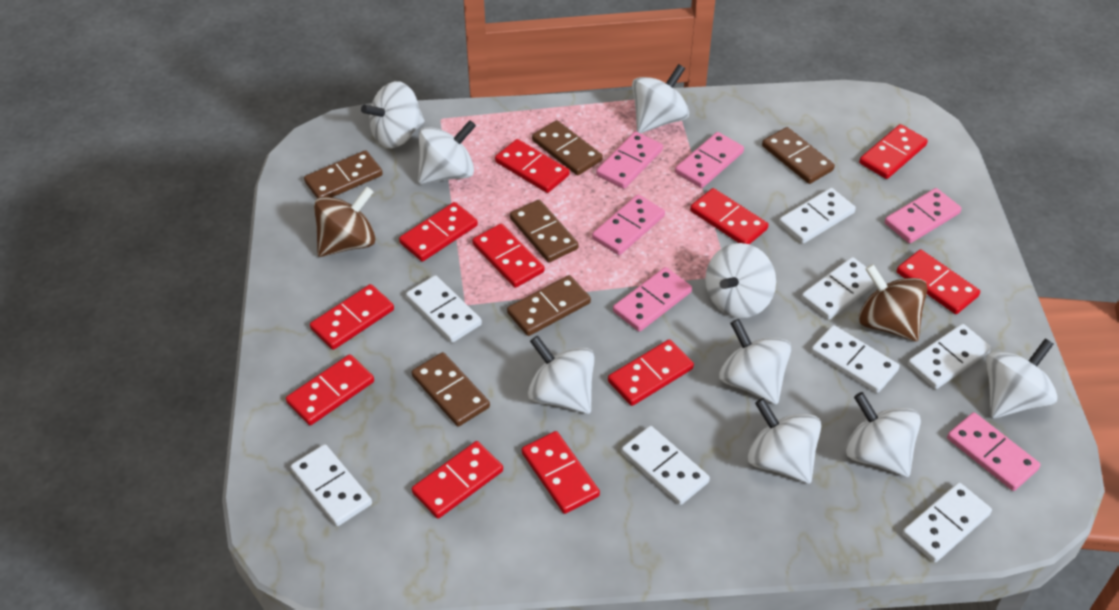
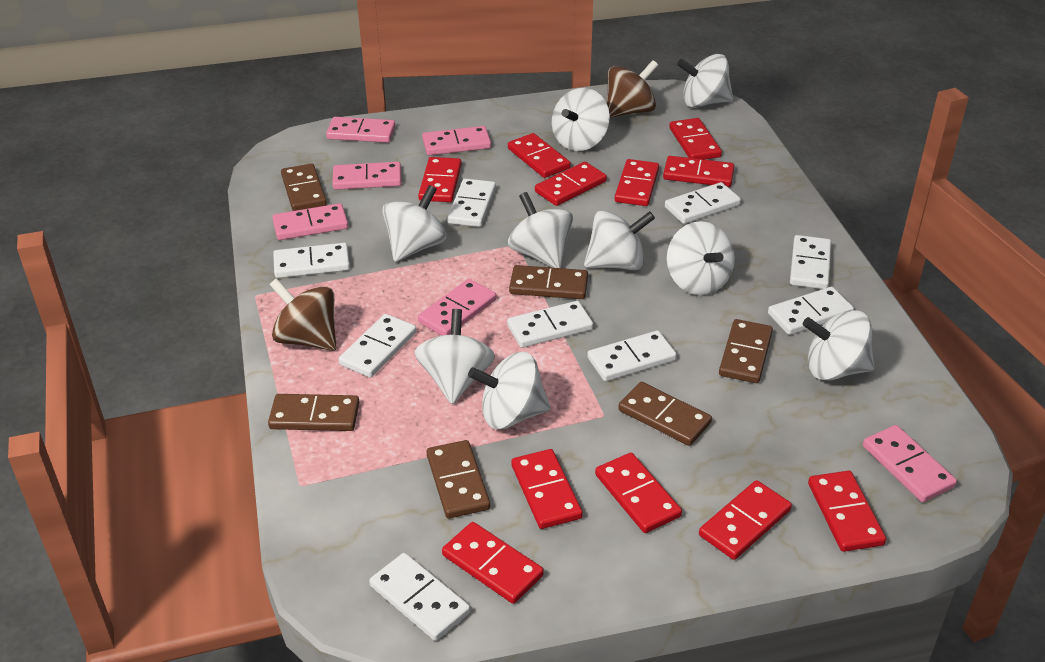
white domino: [291,444,372,526] [406,275,482,343] [621,426,710,505] [779,188,856,244] [801,257,875,320] [811,325,900,393] [902,482,992,563] [908,324,991,389] = 8 -> [273,243,350,278] [339,314,416,377] [369,553,470,641] [447,179,496,227] [507,301,593,348] [587,330,677,381] [665,182,741,224] [768,287,854,335] [790,235,831,289] = 9

